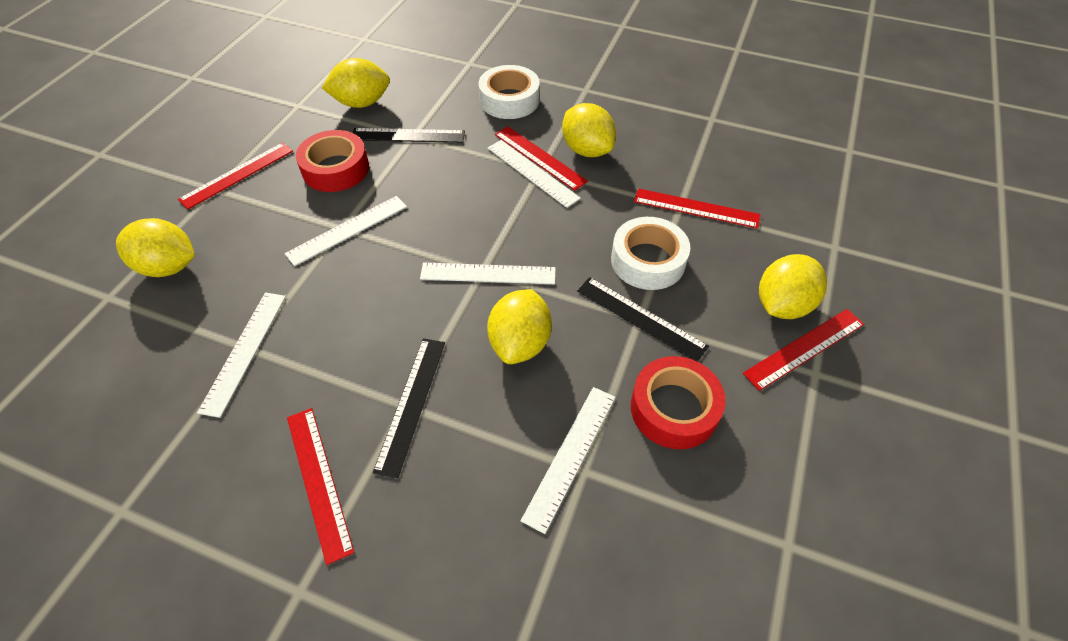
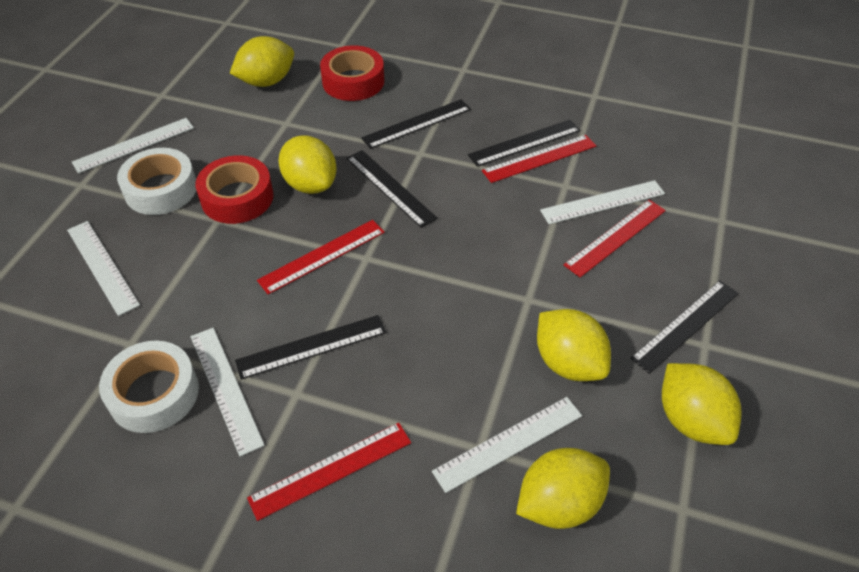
black ruler: [353,128,465,143] [373,338,445,478] [577,277,709,362] = 3 -> [235,315,386,380] [346,150,438,228] [361,99,471,149] [468,120,580,167] [630,280,739,374] = 5
red ruler: [178,142,293,210] [287,408,355,565] [495,126,588,191] [634,188,761,229] [743,309,864,391] = 5 -> [247,422,411,521] [257,220,385,294] [482,135,596,183] [564,200,666,277] = 4

